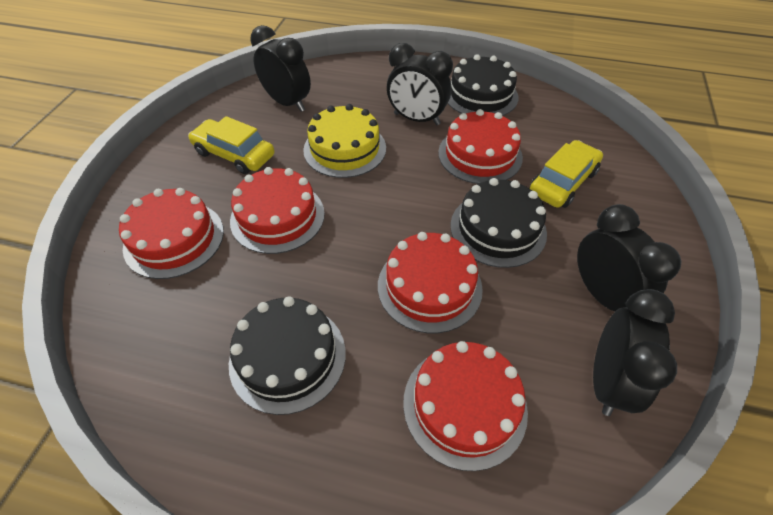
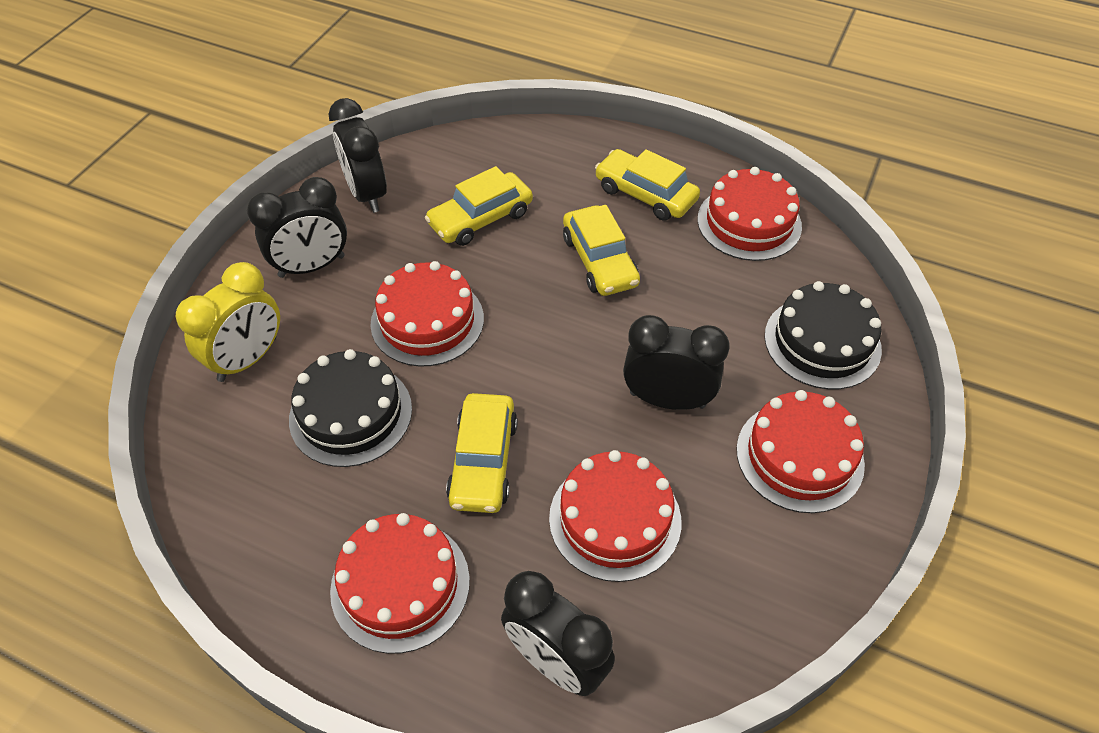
black cake: [229,296,346,415] [447,54,519,116] [450,178,547,268] = 3 -> [289,349,412,467] [764,281,882,389] = 2
yellow cake: [303,104,386,178] = 1 -> none = 0
yellow car: [188,116,275,174] [530,140,603,208] = 2 -> [425,166,533,246] [446,393,518,513] [563,205,640,296] [595,149,700,221] = 4
yellow clock: none = 0 -> [176,262,280,382] = 1

